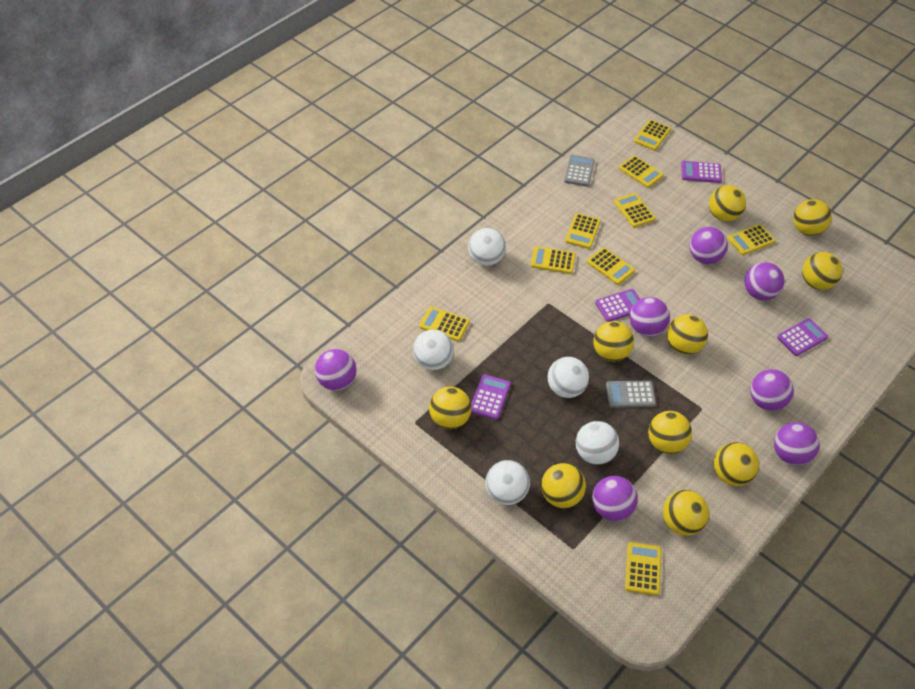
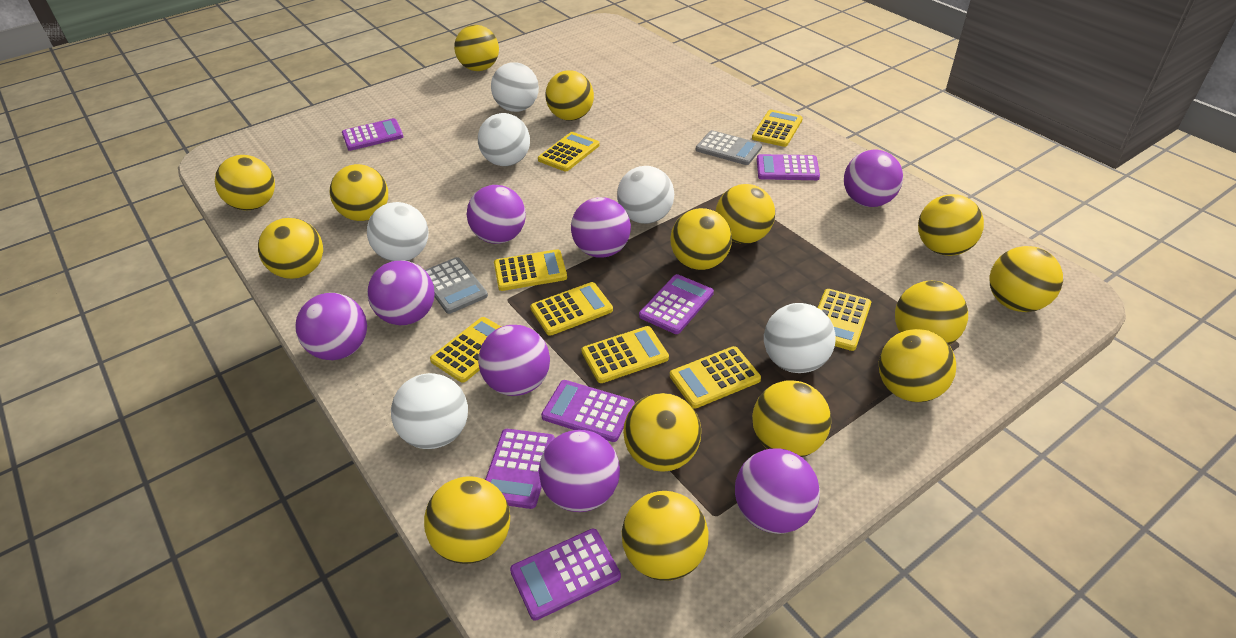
purple ball: [315,349,356,390] [592,476,638,521] [630,297,670,337] [690,227,728,264] [744,262,785,300] [750,369,794,411] [774,422,819,466] = 7 -> [295,293,367,360] [367,260,435,325] [467,185,526,244] [478,325,550,396] [539,430,620,512] [571,197,631,258] [735,449,820,534] [844,150,903,207] = 8
purple calculator: [471,374,511,420] [595,289,640,322] [681,161,722,183] [777,318,828,356] = 4 -> [342,118,404,151] [485,429,555,509] [510,529,621,621] [541,380,635,442] [639,274,714,334] [757,154,820,180] = 6
white ball: [413,329,454,370] [468,228,506,266] [485,460,530,505] [548,357,589,398] [576,421,619,465] = 5 -> [367,202,428,261] [391,373,468,449] [478,113,530,166] [491,62,539,112] [617,166,674,224] [764,303,836,373] = 6
yellow ball: [429,387,471,429] [541,463,586,508] [593,321,634,361] [648,411,692,454] [663,490,709,536] [667,314,708,354] [709,185,746,221] [714,442,759,486] [793,199,832,236] [802,252,842,290] = 10 -> [215,155,275,210] [258,218,323,279] [330,164,388,221] [424,476,510,564] [454,25,499,71] [545,70,594,121] [622,491,709,581] [623,393,701,472] [670,208,732,270] [716,184,775,244] [752,380,831,457] [879,329,956,402] [895,281,968,345] [918,194,984,256] [989,246,1063,312] = 15
yellow calculator: [419,306,470,342] [531,246,576,274] [565,213,601,249] [587,247,635,285] [614,193,656,228] [619,155,664,188] [625,542,661,596] [634,119,671,151] [727,224,776,256] = 9 -> [430,317,501,383] [494,249,567,291] [530,282,613,336] [538,132,600,172] [581,326,669,383] [670,346,761,408] [752,110,803,147] [818,289,871,351] = 8

